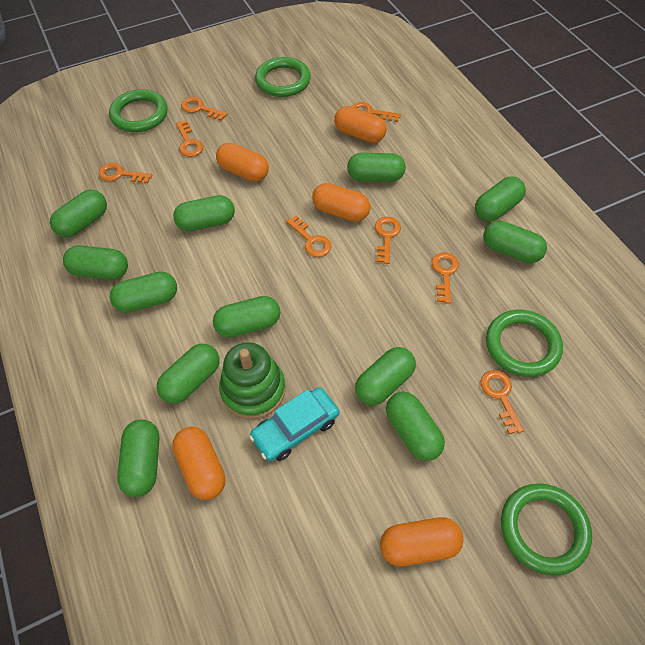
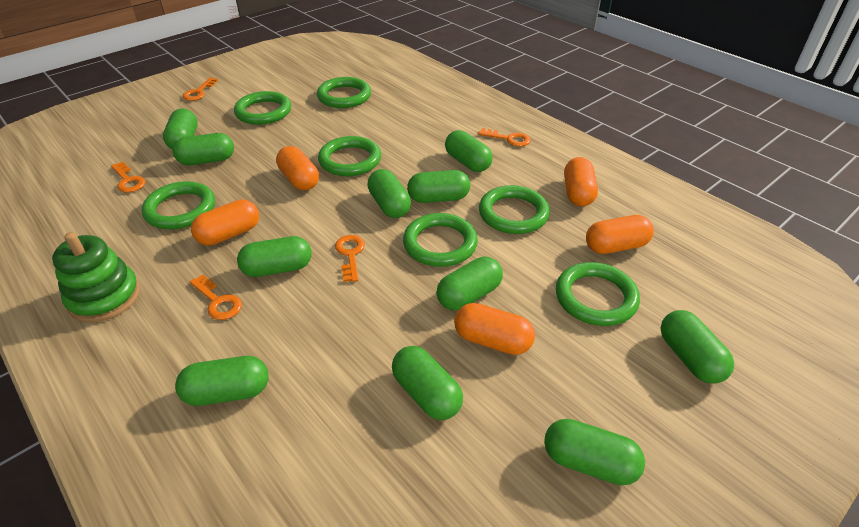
green capsule: [50,190,107,238] [63,245,128,280] [110,271,177,313] [117,419,160,497] [157,344,219,404] [173,195,235,231] [213,296,280,338] [347,153,406,182] [355,347,416,405] [386,392,445,461] [475,177,526,221] [483,221,547,263] = 12 -> [163,109,198,149] [172,133,234,165] [175,356,269,406] [237,236,312,277] [367,169,411,218] [392,346,463,420] [407,170,470,203] [436,257,503,310] [445,130,493,172] [544,419,645,485] [660,310,734,384] = 11
green ring: [109,89,168,132] [255,57,311,97] [486,310,563,377] [501,483,592,576] = 4 -> [142,181,215,229] [234,91,291,125] [317,77,371,108] [318,136,381,176] [403,213,478,267] [479,185,550,234] [556,262,640,326] = 7
orange key: [98,163,152,183] [176,120,203,157] [181,97,227,121] [286,215,332,257] [352,102,401,122] [375,217,401,264] [431,252,459,304] [480,370,524,434] = 8 -> [111,162,145,193] [182,78,218,101] [190,275,242,320] [335,235,365,282] [478,128,531,147] = 5
turquoise car: [249,387,339,462] = 1 -> none = 0

